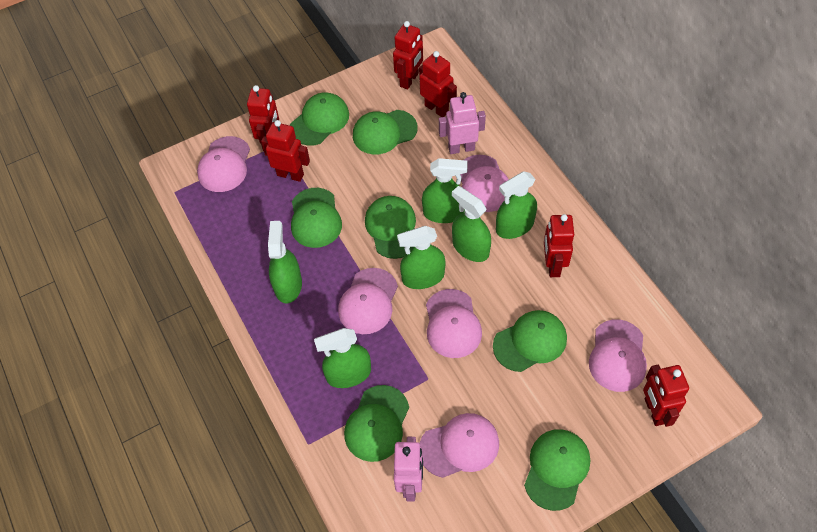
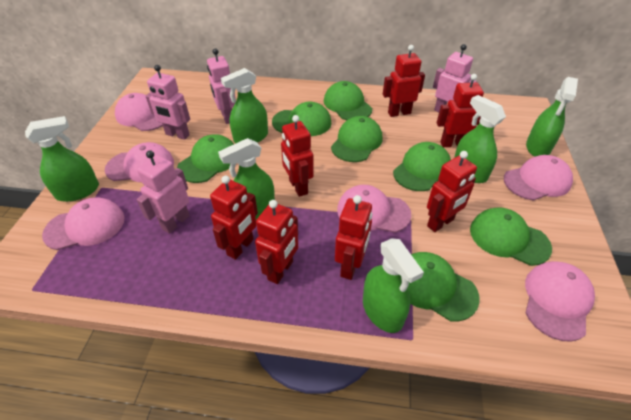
pink robot: [394,437,423,502] [439,92,486,154] = 2 -> [136,150,190,234] [146,65,190,140] [207,48,236,124] [433,44,477,112] = 4
red robot: [247,85,279,151] [261,120,310,182] [393,21,423,90] [419,51,457,117] [544,214,574,277] [643,365,689,427] = 6 -> [210,176,258,260] [255,200,298,284] [281,115,314,197] [335,195,372,280] [383,45,425,117] [427,151,477,232] [437,74,484,147] = 7

